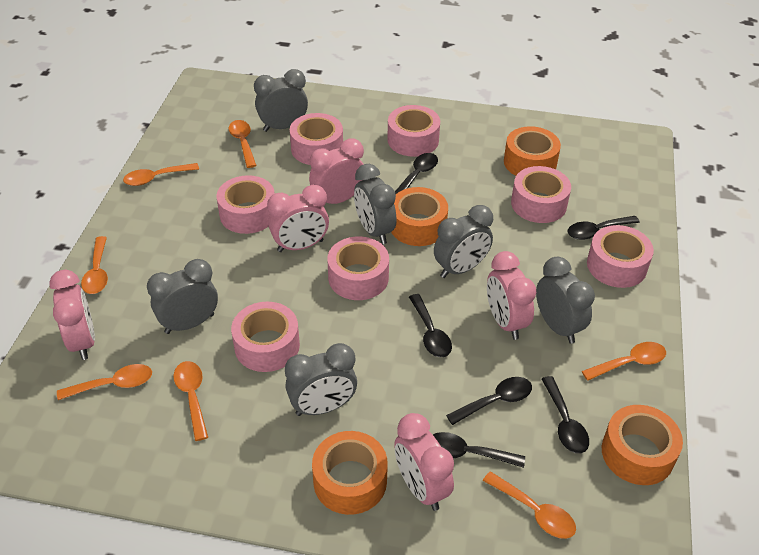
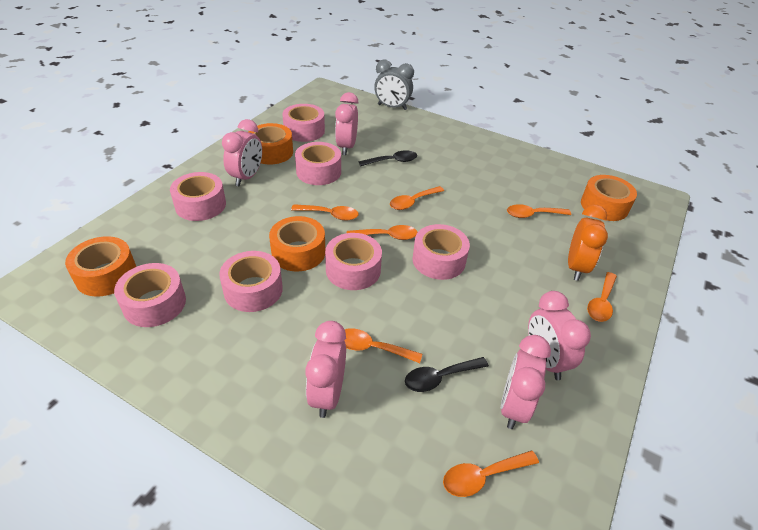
black spoon: [395,153,438,195] [409,294,452,357] [433,432,525,468] [446,377,532,425] [542,376,589,453] [567,216,640,240] = 6 -> [359,150,417,166] [405,357,489,392] = 2
grey clock: [147,259,218,334] [254,69,308,132] [285,343,357,416] [354,164,397,244] [434,205,493,278] [536,257,595,344] = 6 -> [374,59,414,110] = 1
orange clock: none = 0 -> [568,205,608,281] = 1

